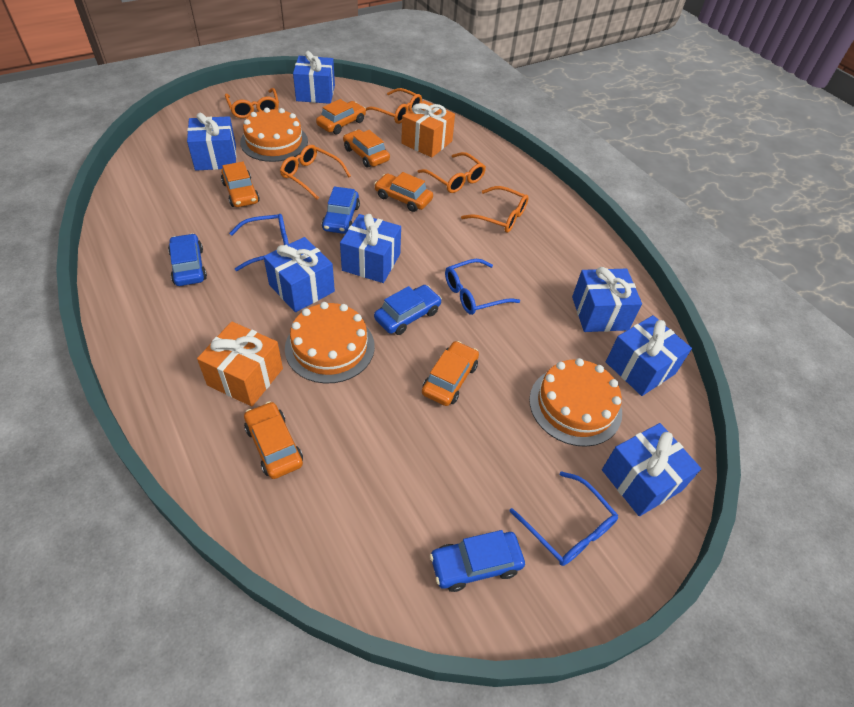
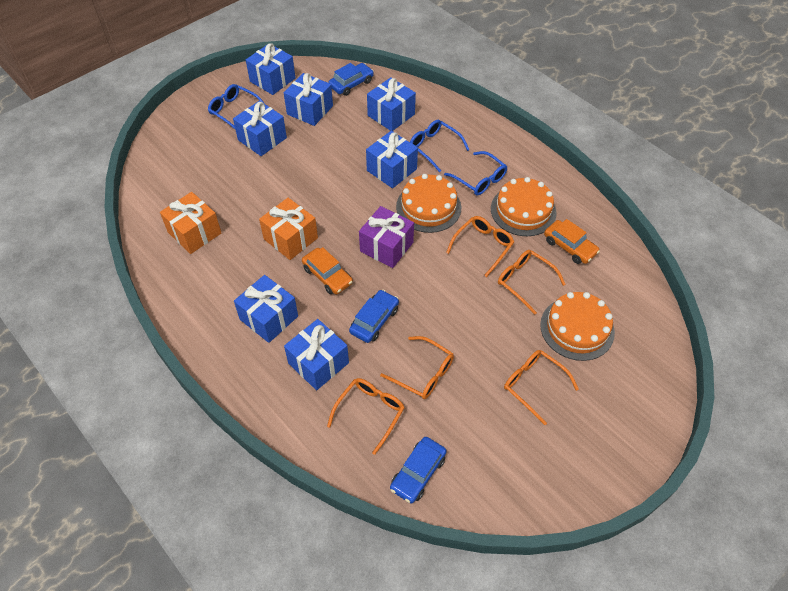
blue car: [168,233,207,286] [322,186,360,234] [374,285,442,335] [430,530,525,592] = 4 -> [328,63,374,96] [349,290,399,343] [390,437,447,503] = 3
orange car: [221,162,260,207] [244,401,303,479] [316,99,366,134] [343,130,390,168] [374,172,433,212] [422,341,479,406] = 6 -> [302,247,353,295] [544,219,600,264] = 2
purple gift: none = 0 -> [359,206,414,268] = 1

